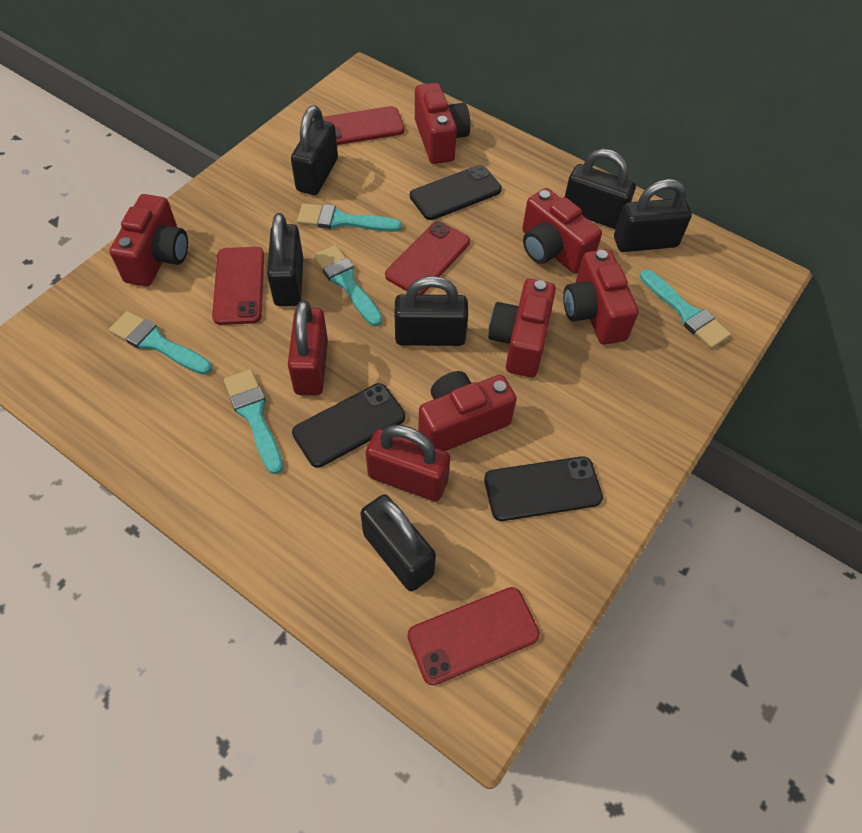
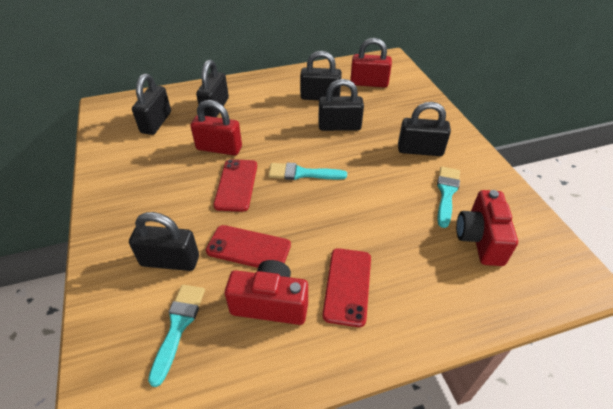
black phone: [292,383,405,468] [410,165,502,220] [484,456,603,521] = 3 -> none = 0
red camera: [109,194,188,286] [415,83,470,164] [418,371,517,451] [488,279,556,377] [522,188,602,274] [563,249,639,345] = 6 -> [225,260,308,325] [456,190,518,266] = 2
red phone: [212,247,264,325] [323,106,405,145] [385,221,470,295] [407,587,540,685] = 4 -> [206,225,291,268] [213,159,257,212] [322,248,371,327] = 3
turquoise brush: [109,311,212,375] [224,369,283,474] [297,203,402,232] [313,245,382,326] [640,269,731,349] = 5 -> [148,285,205,387] [269,163,347,180] [437,167,460,228] = 3

